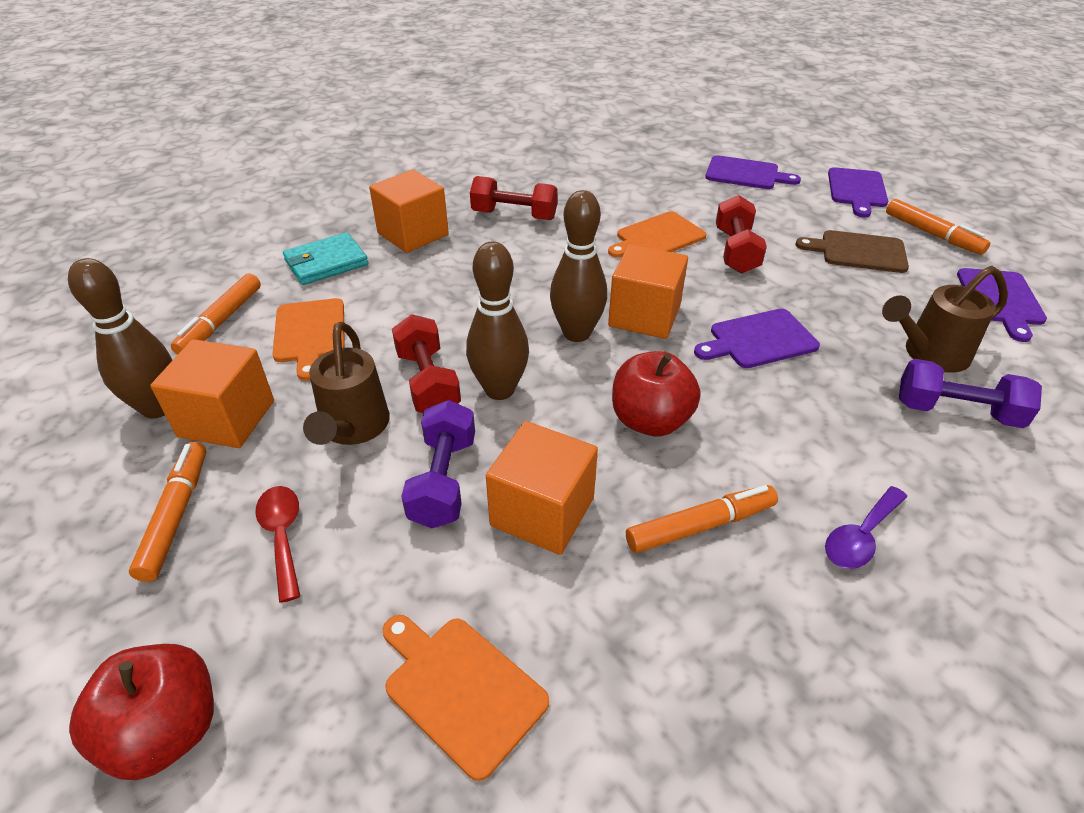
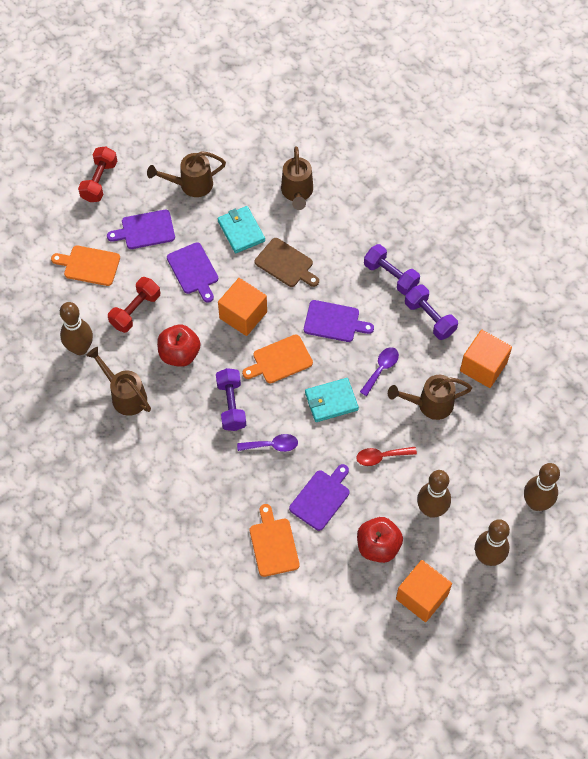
brown bowling pin: [68,258,172,419] [466,241,529,400] [550,190,607,342] = 3 -> [60,302,93,355] [417,470,451,518] [475,519,510,566] [524,463,560,511] = 4
brown watering can: [303,322,390,445] [882,266,1008,373] = 2 -> [86,347,151,416] [147,151,226,197] [281,146,313,210] [388,375,472,420] = 4
orange cube: [150,339,274,448] [369,170,449,253] [486,421,598,555] [608,245,688,339] = 4 -> [218,278,267,336] [396,560,452,622] [460,330,512,388] = 3
orange marker: [129,442,206,582] [171,274,261,355] [626,485,778,553] [886,199,990,255] = 4 -> none = 0
purple dumbbell: [401,400,475,528] [899,359,1042,428] = 2 -> [216,368,246,431] [364,244,420,295] [405,284,458,340] = 3
purple spoon: [825,486,907,569] = 1 -> [237,434,298,452] [360,347,399,396] = 2
red dumbbell: [392,314,461,413] [470,176,558,220] [716,195,767,274] = 3 -> [78,147,117,202] [108,277,160,333] = 2
turquoise wallet: [283,232,368,285] = 1 -> [218,206,265,253] [305,378,359,422] = 2

